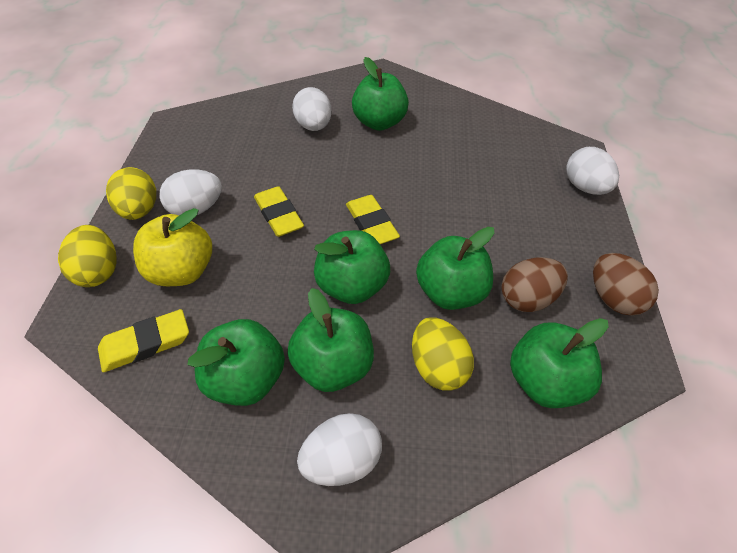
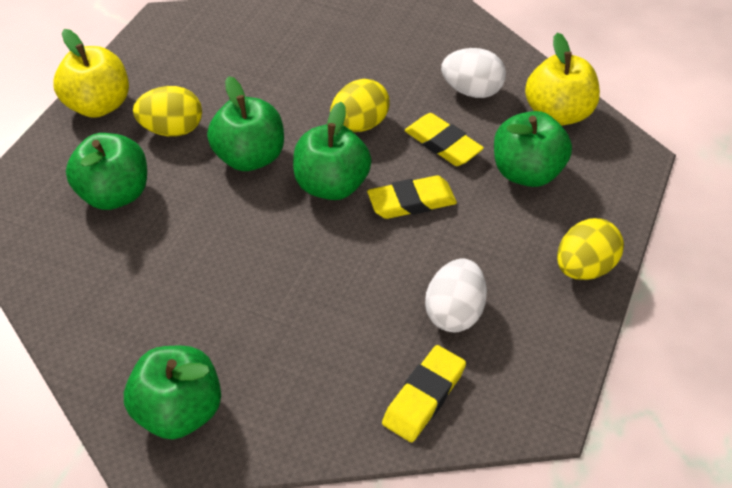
brown egg: [501,257,568,312] [593,253,659,316] = 2 -> none = 0
green apple: [187,319,285,406] [287,288,374,392] [314,230,390,304] [352,57,409,131] [416,227,494,310] [510,318,609,408] = 6 -> [66,133,147,210] [124,345,221,439] [207,76,284,171] [293,102,371,200] [494,111,572,187] = 5
white egg: [160,169,222,216] [292,87,332,131] [297,413,382,486] [566,147,619,195] = 4 -> [425,258,487,332] [441,48,506,98] = 2
yellow apple: [133,208,212,286] = 1 -> [53,29,129,118] [525,32,600,126] = 2

